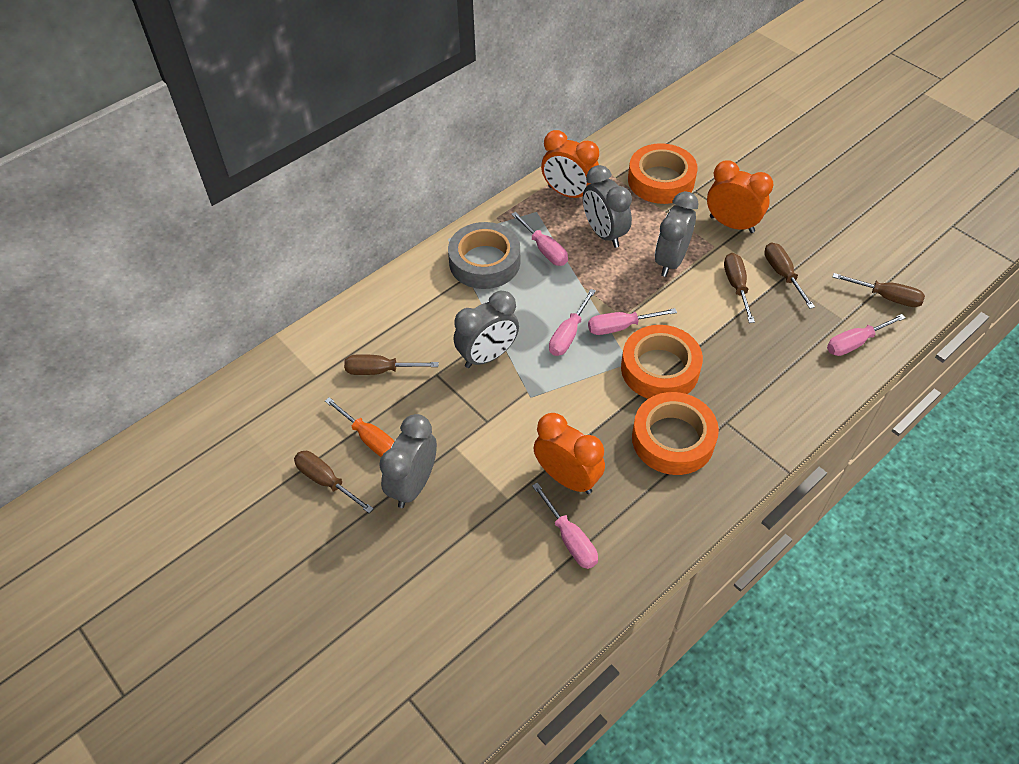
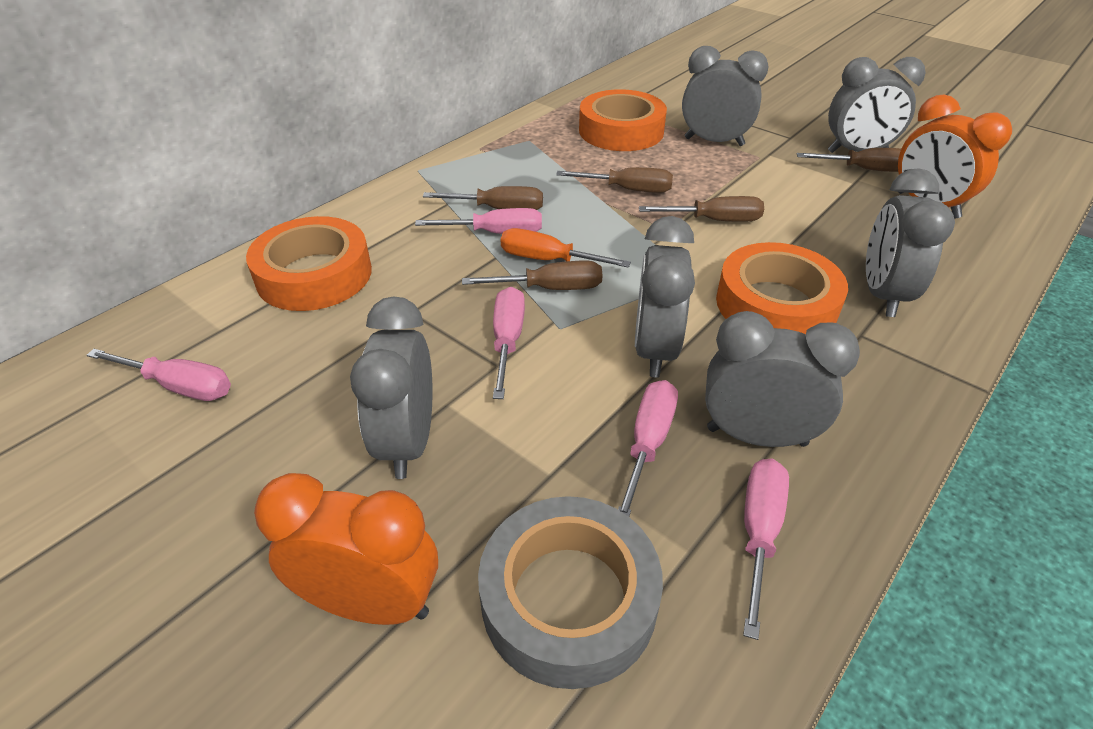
grey clock: [379,414,437,508] [454,291,519,368] [583,165,632,248] [655,191,699,277] = 4 -> [350,297,433,479] [635,216,695,378] [682,46,768,146] [705,311,860,447] [828,57,926,153] [866,168,955,317] = 6
orange clock: [534,413,605,494] [541,130,599,198] [707,160,773,233] = 3 -> [254,473,438,625] [898,94,1012,219] = 2

